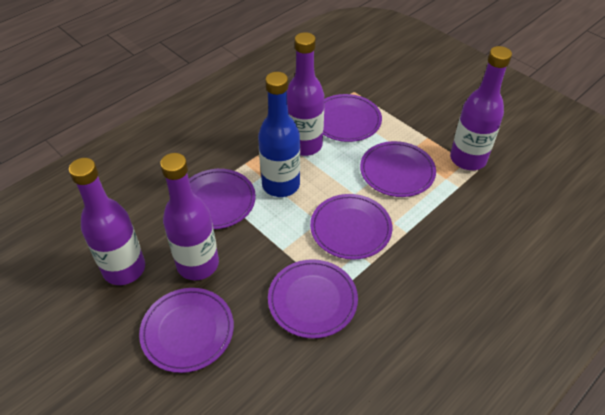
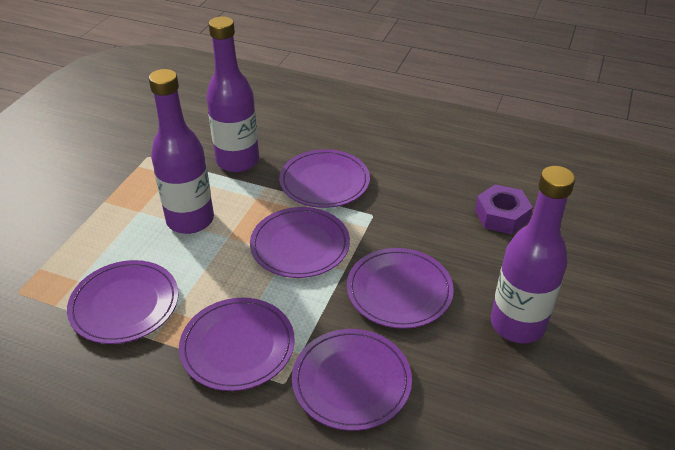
blue bottle: [258,72,300,197] = 1 -> none = 0
purple bottle: [69,158,145,285] [160,153,219,280] [287,32,324,156] [450,46,512,170] = 4 -> [149,69,214,234] [207,16,259,172] [491,166,575,343] = 3
purple nut: none = 0 -> [475,184,533,234] = 1

